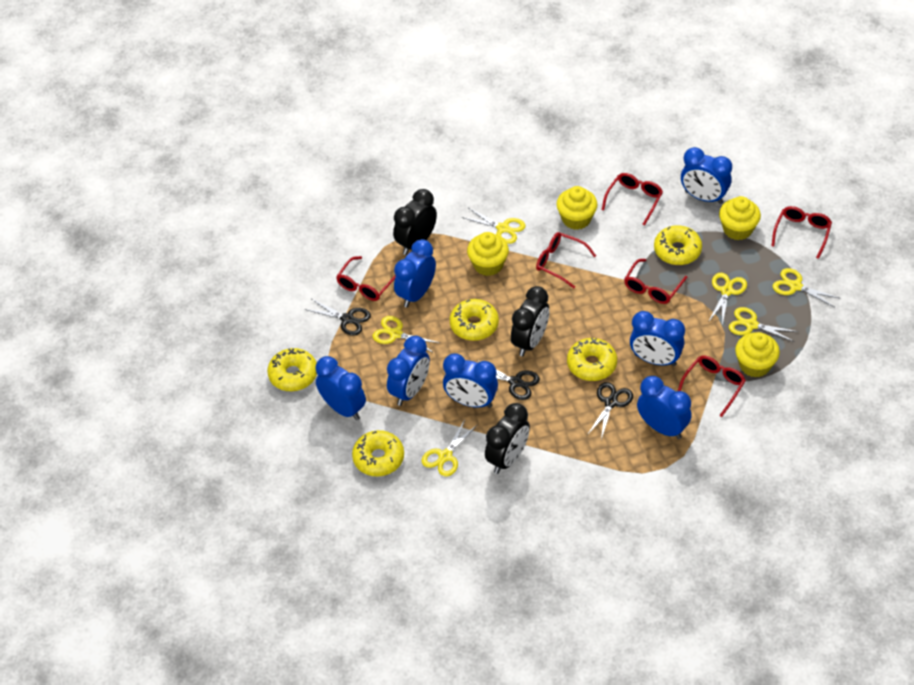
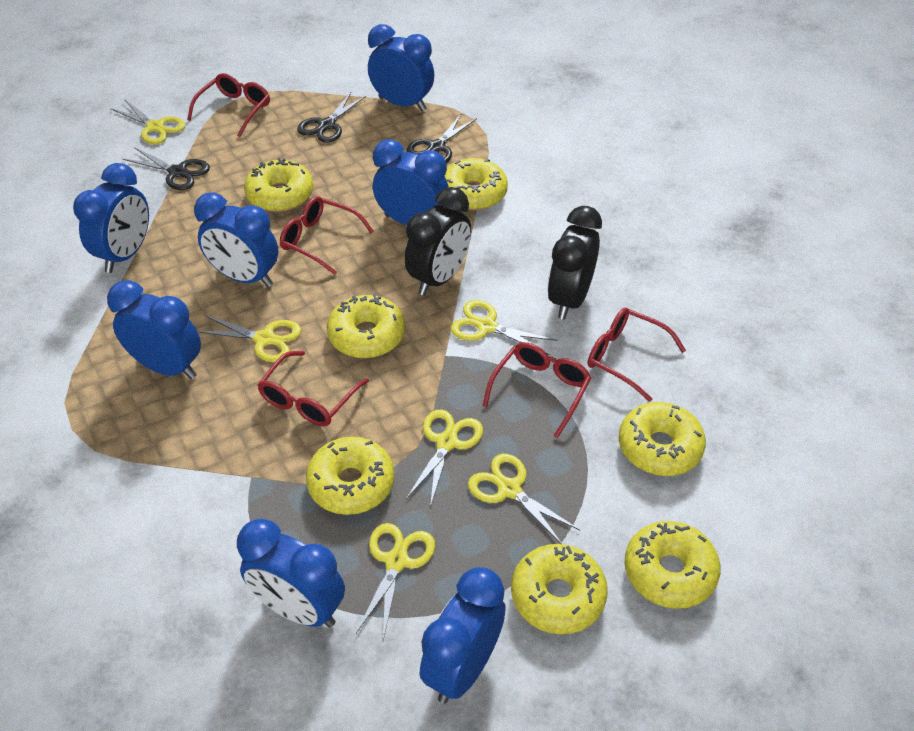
black clock: [393,189,437,255] [485,403,530,474] [511,286,549,356] = 3 -> [404,187,471,296] [548,206,602,320] = 2
red glasses: [336,256,396,301] [536,232,596,288] [602,173,663,226] [624,259,687,304] [678,355,746,417] [772,206,832,259] = 6 -> [187,73,270,137] [257,351,369,426] [280,196,374,275] [483,342,591,438] [588,308,686,402] = 5
yellow cupcake: [467,232,509,276] [556,186,598,230] [719,196,761,240] [735,332,780,377] = 4 -> none = 0
yellow donut: [267,348,317,391] [352,430,404,477] [450,299,499,341] [567,338,617,381] [654,225,702,265] = 5 -> [244,158,313,212] [306,437,395,515] [327,295,405,358] [445,158,508,210] [511,544,608,634] [619,402,706,476] [625,521,721,609] = 7

